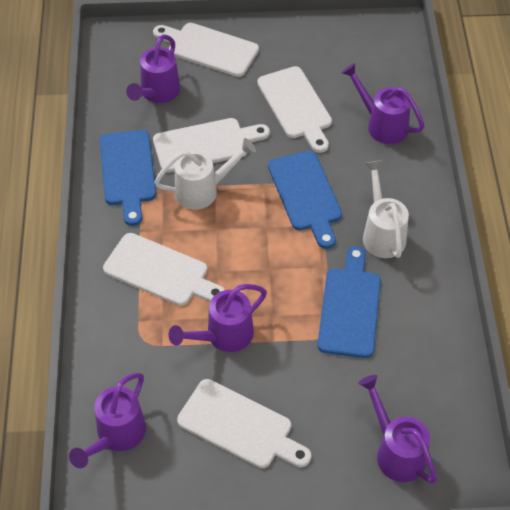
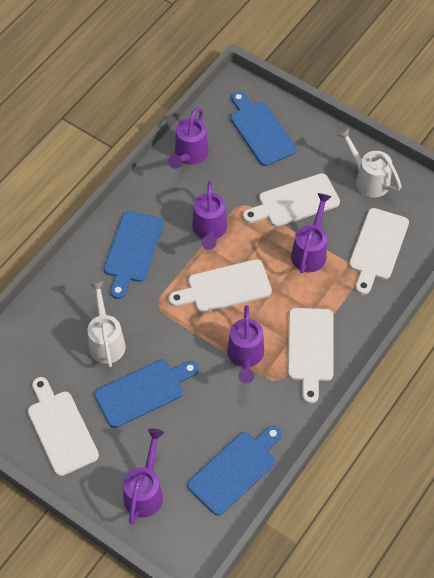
blue cutting board: [100,130,156,226] [268,151,342,249] [317,246,381,358] = 3 -> [94,360,199,428] [104,211,164,299] [187,426,282,516] [230,91,296,166] = 4

